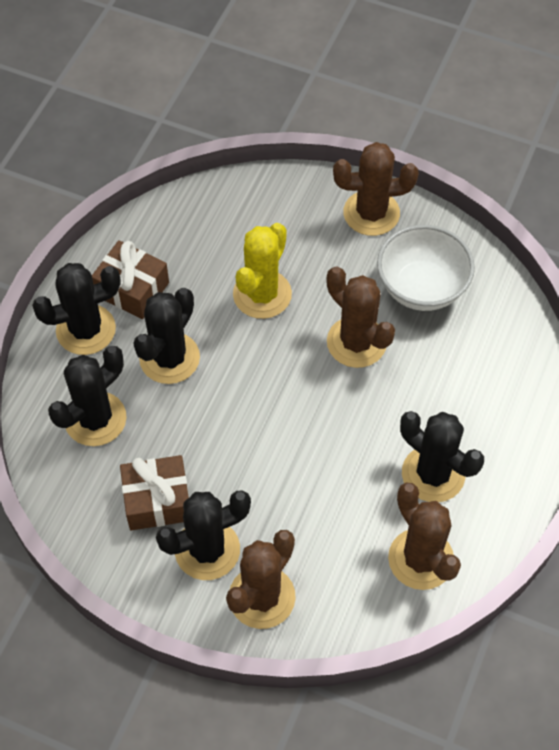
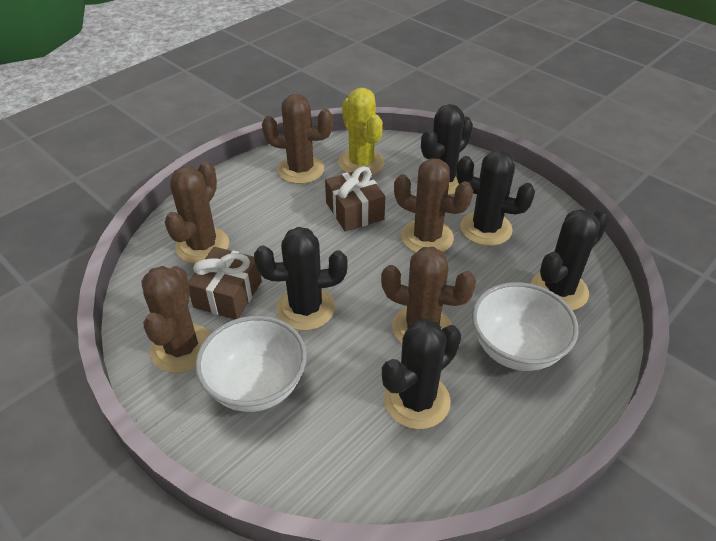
brown cactus: [226,530,296,629] [326,267,395,368] [333,142,419,236] [388,483,461,590] = 4 -> [141,266,210,373] [165,161,229,264] [262,94,333,184] [381,247,476,344] [394,158,473,252] = 5
white bowl: [377,225,475,311] = 1 -> [195,316,307,412] [472,282,578,371] = 2

